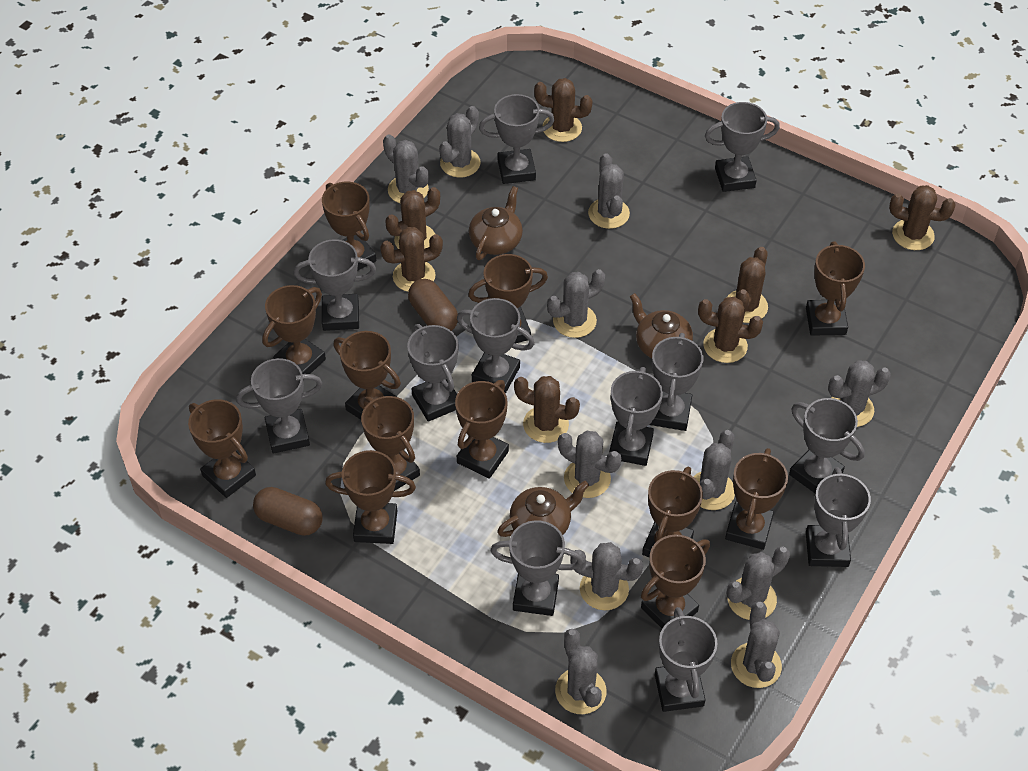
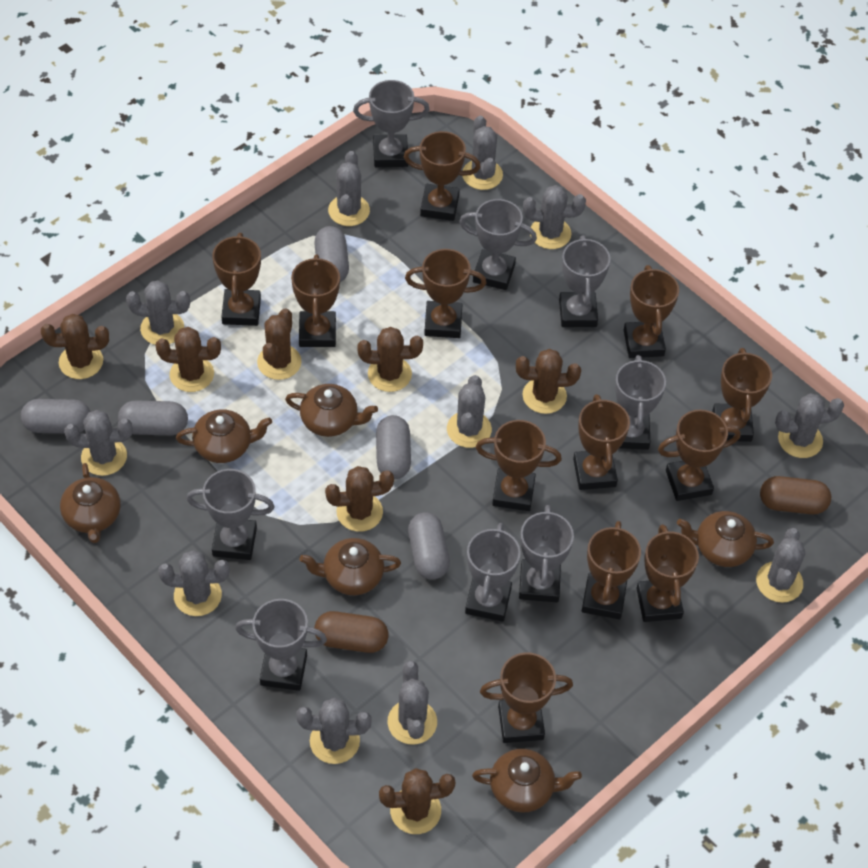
brown teapot: [469,186,523,260] [497,481,589,537] [630,293,693,358] = 3 -> [60,463,120,543] [176,409,272,463] [285,384,378,437] [299,538,401,595] [472,749,582,812] [677,511,774,567] = 6
grey capsule: none = 0 -> [21,399,90,433] [118,400,188,435] [314,226,349,282] [376,415,411,479] [408,512,450,580] = 5
grey trophy: [236,358,322,454] [294,239,376,331] [407,324,458,422] [457,298,534,394] [479,94,555,184] [491,520,583,616] [609,367,663,466] [649,333,703,431] [655,607,717,712] [705,102,780,192] [789,398,865,493] [806,467,871,567] = 12 -> [186,469,275,560] [235,599,327,691] [353,80,430,167] [459,199,537,290] [465,523,521,622] [519,505,574,602] [559,235,610,327] [615,355,666,450] = 8

